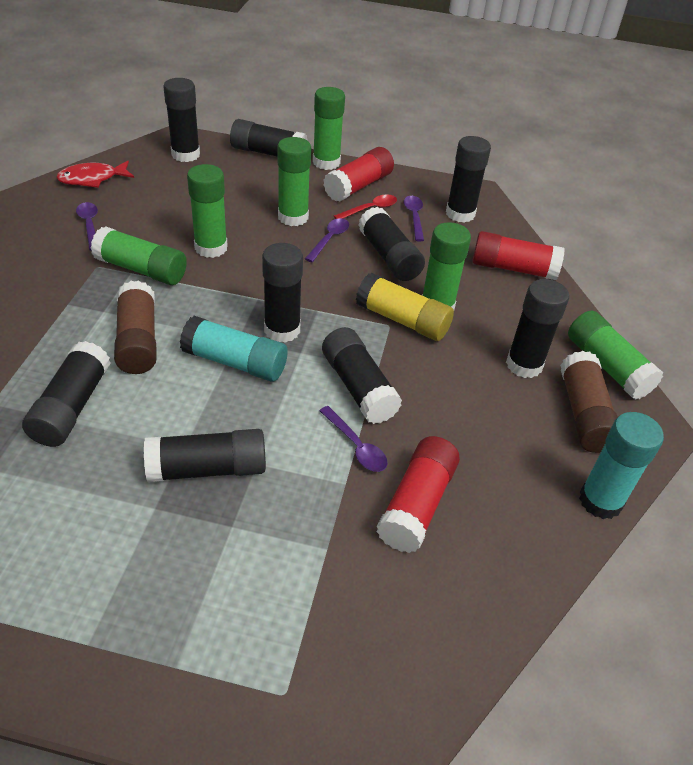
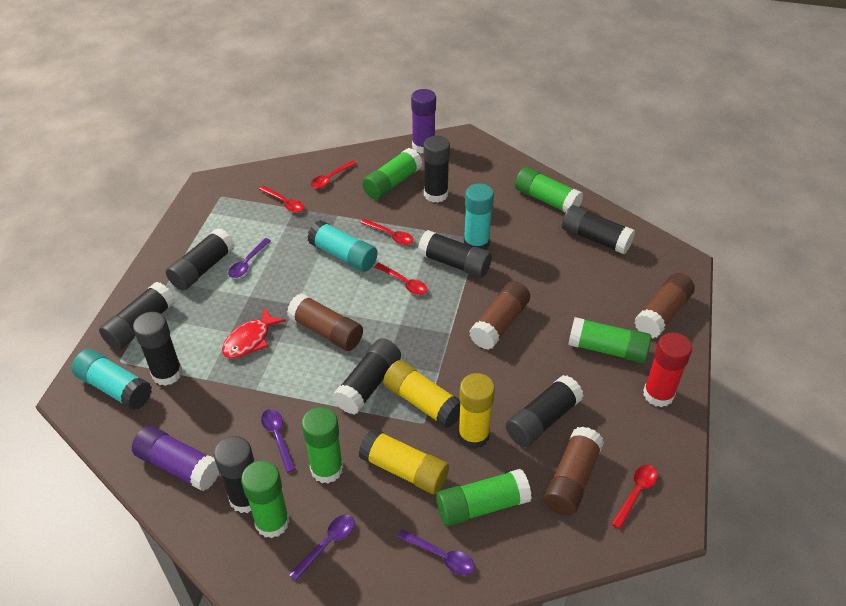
brown glue stick: [114,280,157,374] [560,351,618,453] = 2 -> [287,293,363,351] [469,281,530,350] [544,426,604,516] [634,273,695,338] = 4
purple glue stick: none = 0 -> [132,426,219,491] [411,89,436,153] = 2
red glue stick: [323,147,394,202] [376,436,460,553] [472,231,565,280] = 3 -> [643,332,692,407] = 1
red spoon: [334,195,397,219] = 1 -> [259,186,304,212] [311,160,357,188] [360,219,413,245] [374,263,427,295] [612,465,657,529] = 5
turquoise glue stick: [180,316,288,382] [579,412,664,519] = 2 -> [72,349,152,410] [307,220,378,272] [464,183,494,250] = 3
yellow glue stick: [356,273,454,341] = 1 -> [359,428,449,494] [383,360,460,429] [458,373,495,449] = 3

